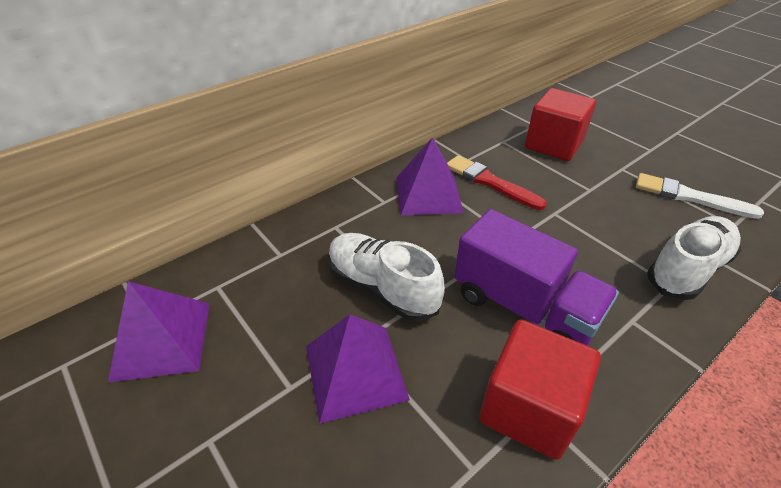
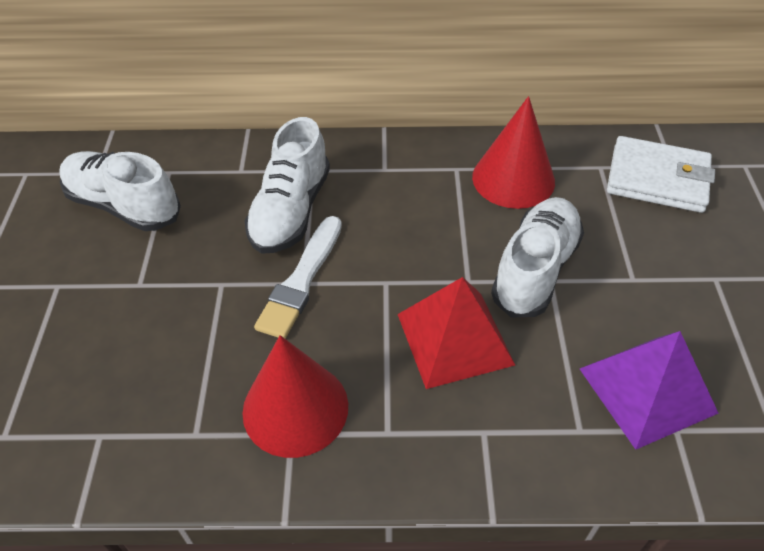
purple pyramid: [108,281,210,382] [306,315,410,424] [396,137,464,216] = 3 -> [580,331,719,450] = 1
purple truck: [455,209,619,346] = 1 -> none = 0
red brush: [447,155,547,210] = 1 -> none = 0
red cone: none = 0 -> [242,335,348,458] [472,96,555,209] = 2
red cube: [479,319,601,460] [525,88,596,161] = 2 -> none = 0
red pyramid: none = 0 -> [398,277,515,389] = 1
white shoe: [328,233,445,322] [647,216,741,300] = 2 -> [59,151,181,231] [245,117,330,254] [491,197,584,318] = 3
white wallet: none = 0 -> [607,136,715,213] = 1

